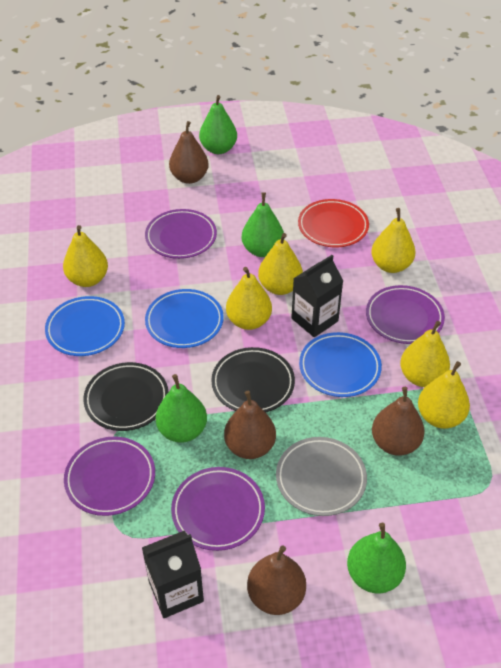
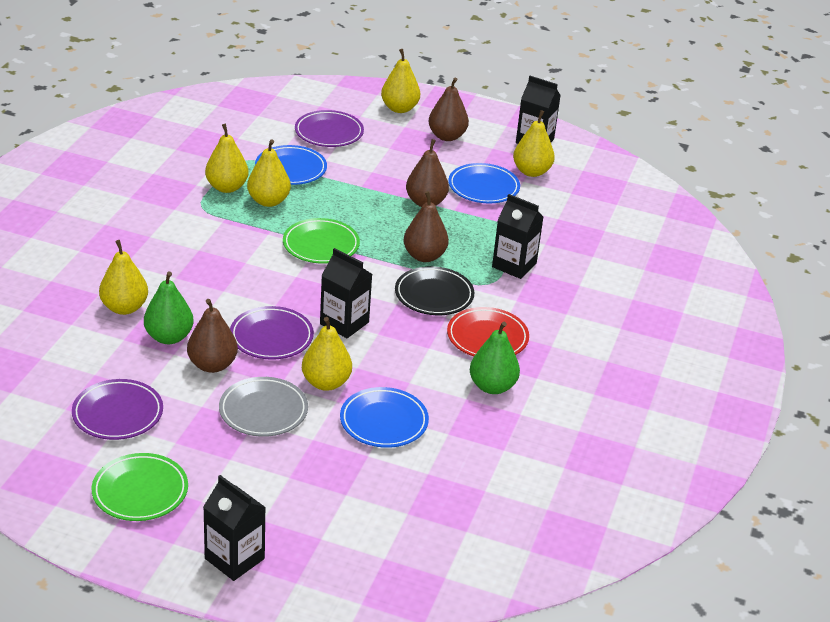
black carton: [142,531,204,618] [291,255,343,337] = 2 -> [203,475,266,581] [320,248,372,338] [492,194,543,279] [516,76,561,144] = 4
black plate: [83,362,168,431] [211,347,295,412] = 2 -> [395,266,474,315] = 1
green pear: [156,374,207,443] [199,95,237,154] [242,192,284,257] [347,523,406,593] = 4 -> [144,271,194,344] [470,322,520,394] = 2
green plate: none = 0 -> [92,453,188,521] [283,218,360,264] = 2
purple plate: [64,437,155,516] [145,209,217,259] [171,467,265,551] [366,285,445,344] = 4 -> [72,379,163,440] [230,306,314,360] [295,110,364,147] = 3

